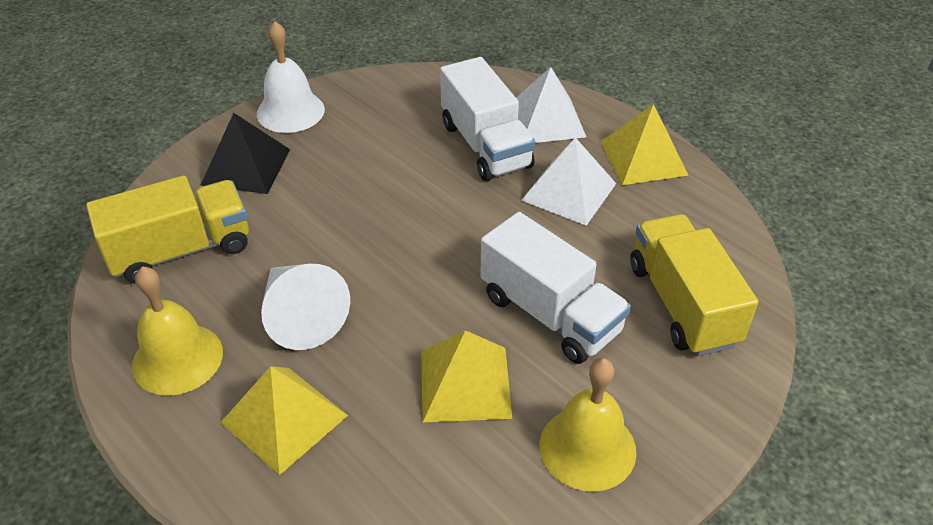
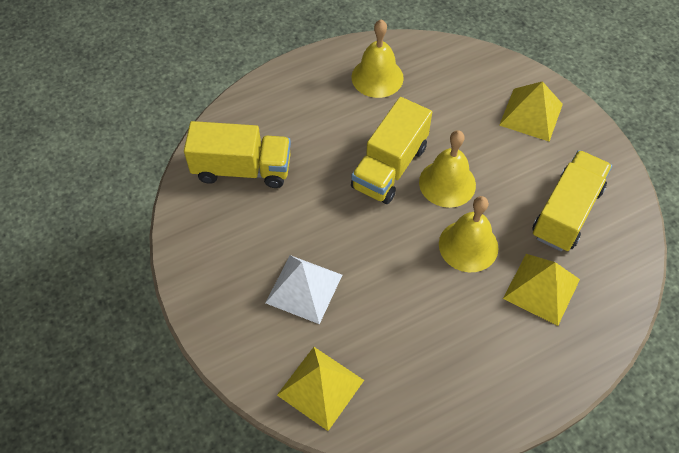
black pyramid: [201,113,290,194] = 1 -> none = 0
white bell: [257,21,325,133] = 1 -> none = 0
white cone: [261,264,350,350] = 1 -> none = 0
white pyramid: [516,67,586,143] [521,137,616,226] = 2 -> [266,255,342,324] = 1
white truck: [440,57,535,181] [480,212,631,364] = 2 -> none = 0
yellow bell: [132,266,223,396] [540,358,636,492] = 2 -> [352,20,404,98] [419,130,476,208] [439,196,499,272] = 3
yellow truck: [86,175,249,284] [630,214,758,356] = 2 -> [184,121,291,188] [351,97,432,204] [532,150,612,251] = 3

